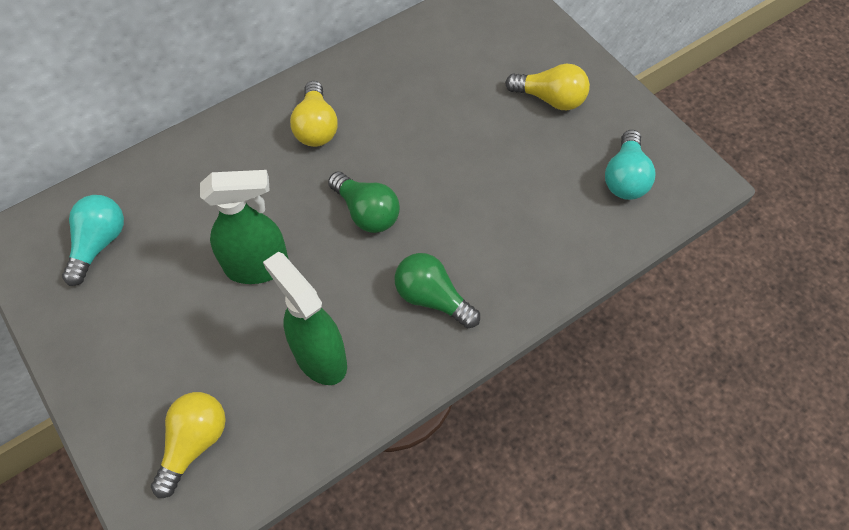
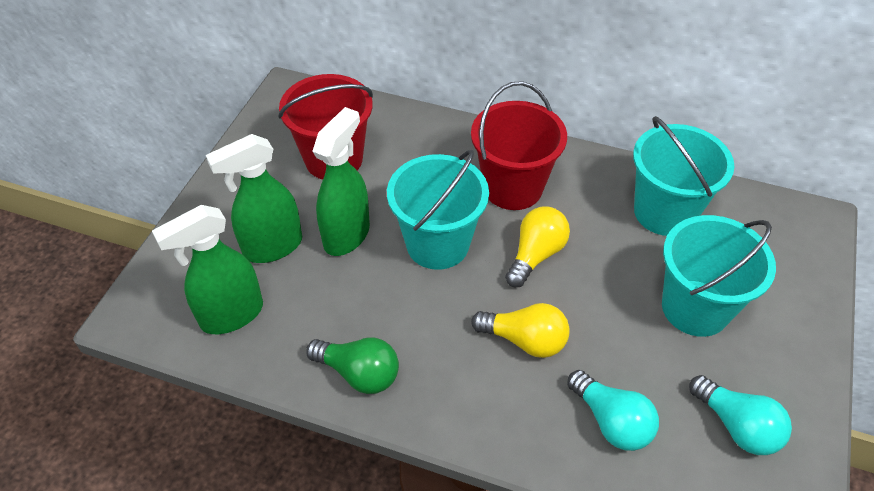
green light bulb: [328,171,400,233] [395,253,480,328] = 2 -> [306,337,399,394] = 1
green spray bottle: [200,170,289,284] [263,252,347,385] = 2 -> [152,205,263,334] [206,134,302,263] [312,107,370,256] = 3
red bucket: none = 0 -> [278,74,373,179] [471,81,567,210] = 2
turquoise bucket: none = 0 -> [387,150,489,270] [633,116,735,236] [662,215,776,337] = 3
yellow light bulb: [151,392,226,498] [290,81,338,147] [505,64,590,110] = 3 -> [471,303,570,358] [505,207,570,287] = 2

